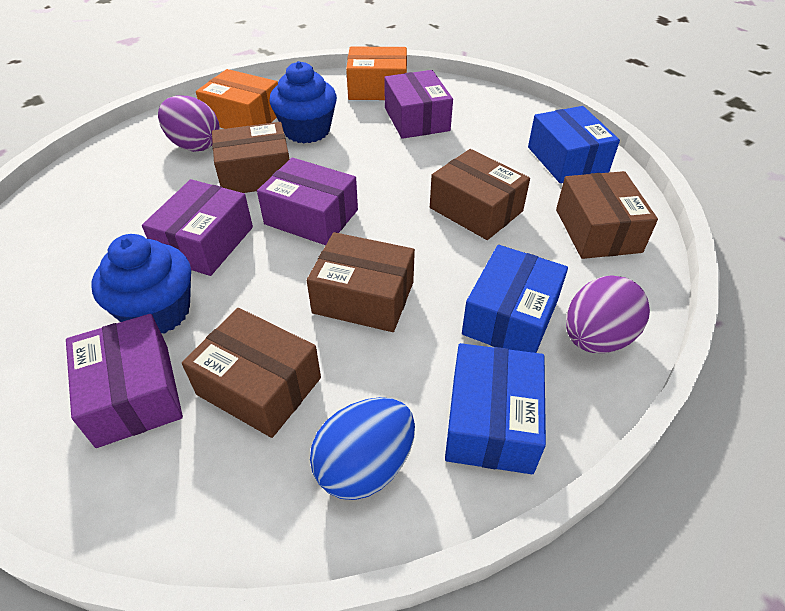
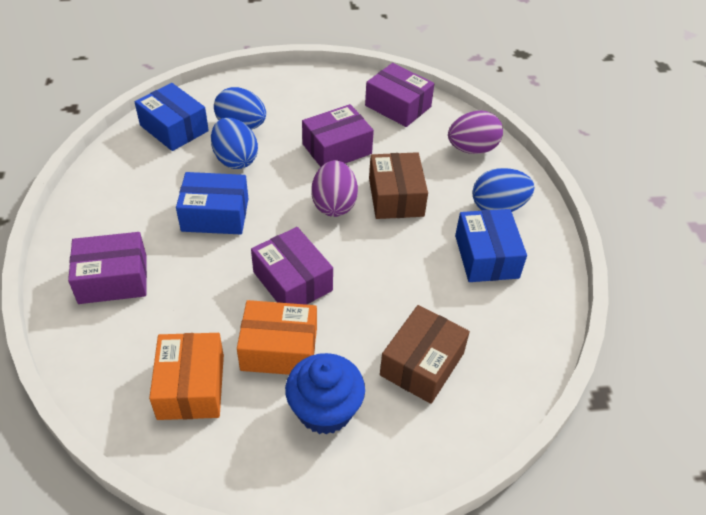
blue cupcake: [92,234,191,334] [269,61,337,143] = 2 -> [285,353,365,435] = 1
blue egg: [310,397,415,500] = 1 -> [211,118,258,169] [214,87,266,130] [472,168,534,212] = 3
brown box: [182,308,321,438] [212,122,290,193] [307,232,415,332] [430,149,530,240] [556,171,658,259] = 5 -> [369,152,428,219] [380,305,470,404] = 2

